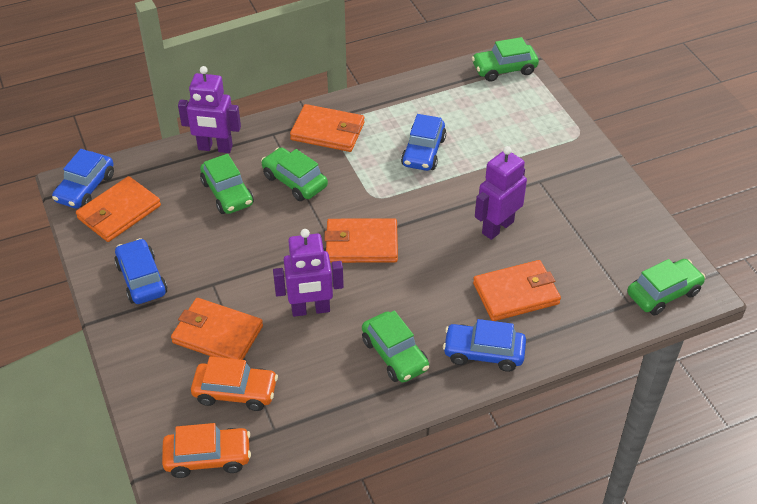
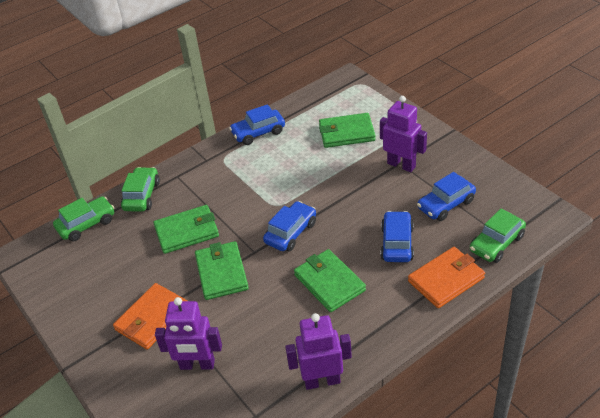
green car: [200,154,254,214] [261,147,328,201] [362,311,429,382] [472,37,539,82] [627,259,706,315] = 5 -> [53,196,115,241] [121,167,160,212] [470,208,526,263] = 3
green wallet: none = 0 -> [154,205,219,254] [195,241,249,300] [294,249,366,312] [319,113,376,148] = 4
orange car: [162,423,251,478] [191,356,278,411] = 2 -> none = 0
orange wallet: [76,176,161,242] [171,298,263,360] [290,104,365,152] [324,218,398,263] [473,260,561,321] = 5 -> [113,283,187,350] [408,247,485,308] = 2

